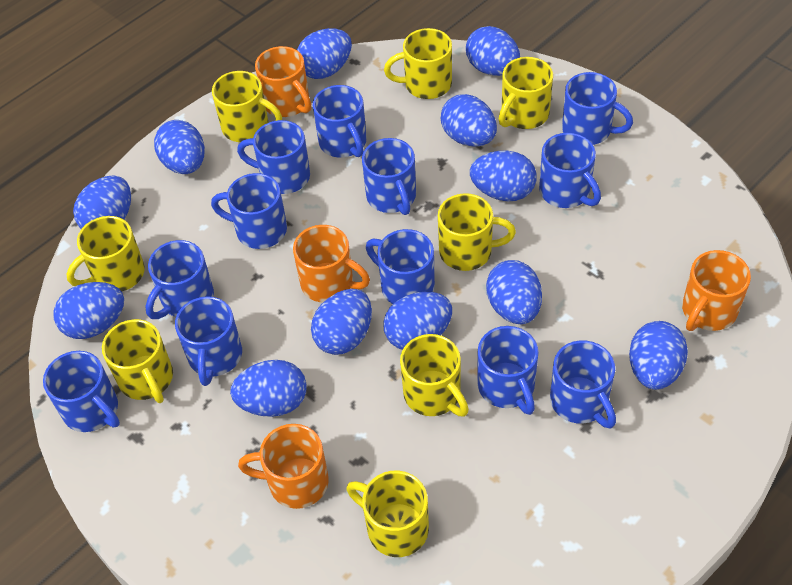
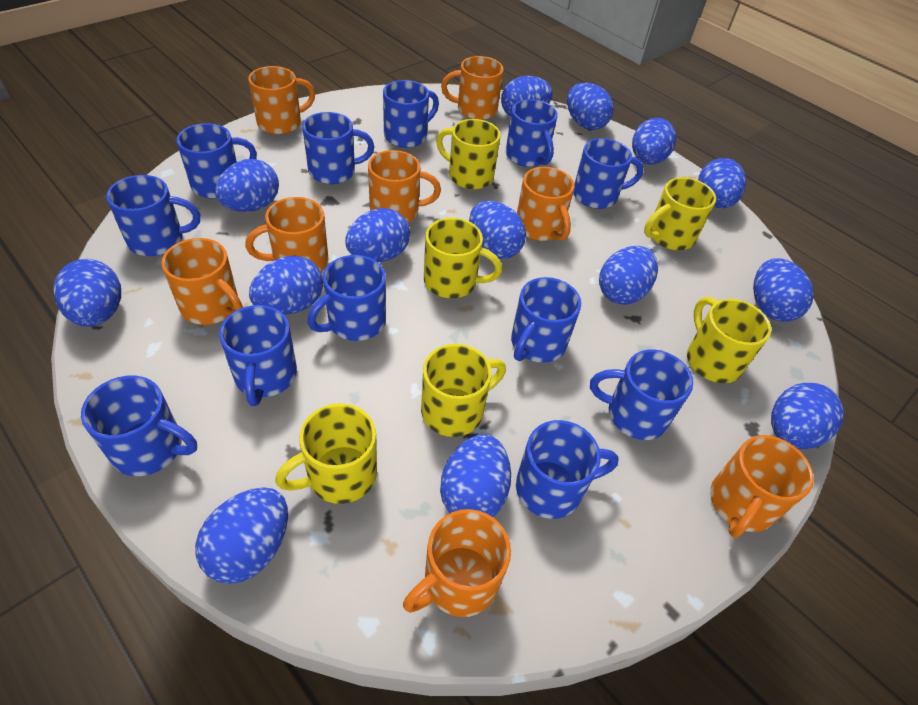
blue egg: [54,282,124,339] [73,176,131,229] [154,120,205,174] [230,360,306,417] [297,28,352,79] [311,289,372,355] [383,292,452,350] [441,94,497,147] [466,26,520,76] [470,151,537,201] [486,260,542,324] [629,321,688,390] = 12 -> [53,259,121,327] [195,487,288,584] [215,159,279,212] [249,256,323,315] [345,208,410,262] [440,434,511,517] [469,201,526,259] [501,76,553,117] [567,83,614,130] [599,246,658,305] [632,118,676,165] [698,158,746,208] [753,258,814,322] [771,383,844,449] = 14
orange mug: [238,424,329,509] [255,46,311,117] [293,225,370,302] [682,250,751,331] = 4 -> [161,238,243,325] [245,197,328,272] [248,66,315,135] [368,150,441,222] [403,509,511,617] [441,56,504,120] [517,167,575,241] [710,435,814,538] = 8
yellow mug: [67,216,145,292] [102,319,173,403] [212,71,282,142] [346,471,429,557] [384,28,452,99] [400,334,469,416] [438,193,516,271] [499,57,553,129] = 8 -> [275,403,377,504] [421,344,506,437] [424,218,502,298] [436,119,501,190] [644,177,716,250] [687,297,771,383] = 6

